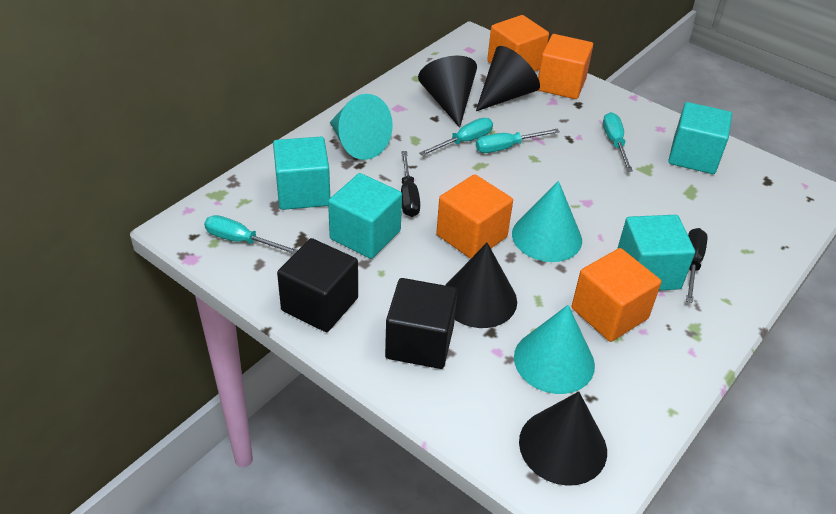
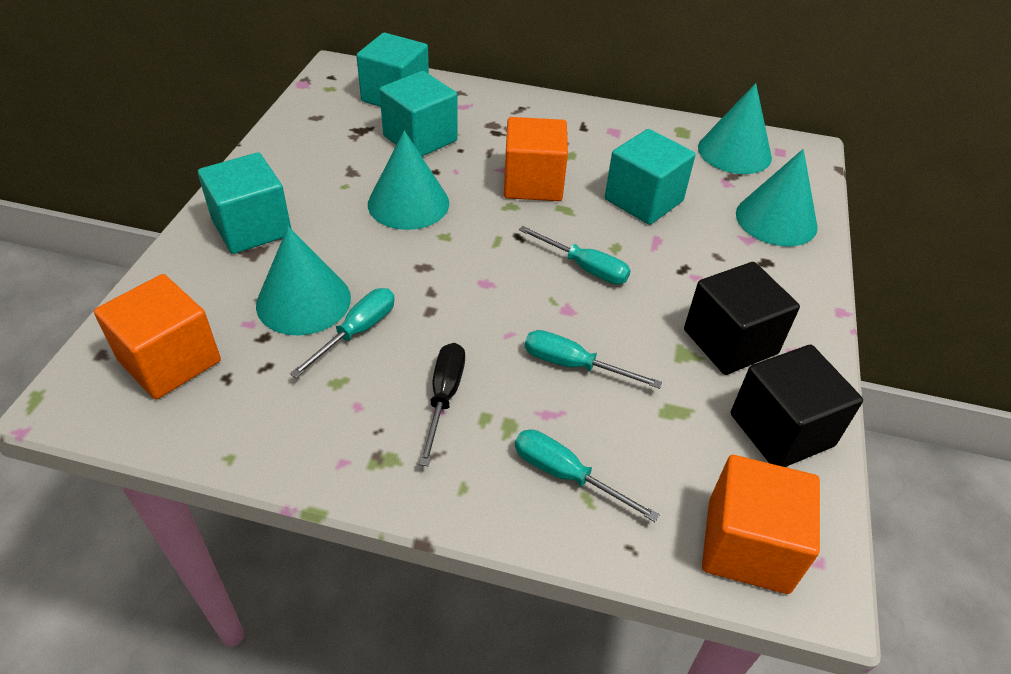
black cone: [418,56,477,128] [445,243,517,328] [476,46,540,111] [519,391,607,486] = 4 -> none = 0
black screwdriver: [401,151,420,217] [686,228,708,303] = 2 -> [419,343,465,466] = 1
orange cube: [436,174,513,259] [487,15,549,71] [538,34,593,99] [572,248,661,342] = 4 -> [94,274,221,399] [504,117,568,201] [702,455,820,594] = 3
turquoise cone: [330,94,393,160] [512,181,582,262] [514,305,595,394] = 3 -> [256,226,351,336] [368,130,449,230] [698,83,772,174] [736,149,818,247] = 4

